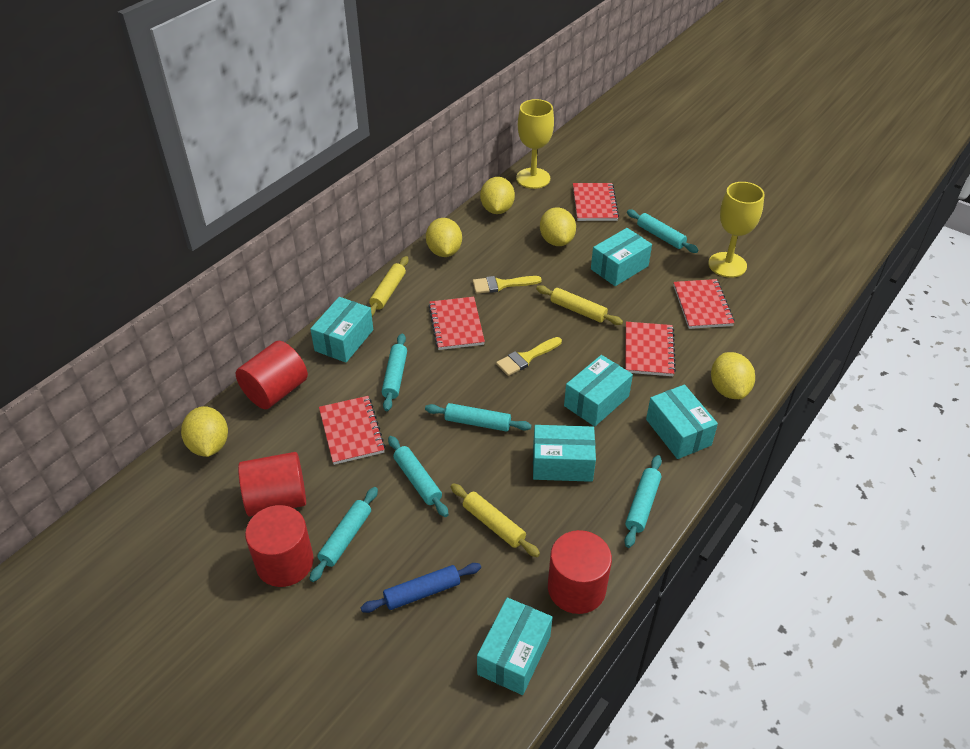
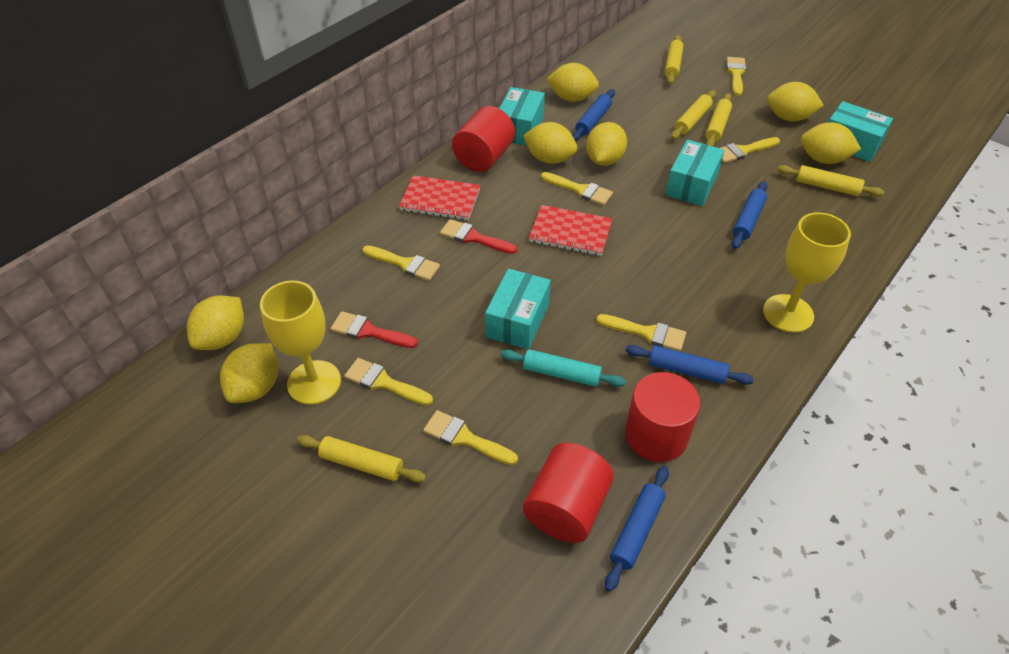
blue rolling pin: [361,563,481,613] = 1 -> [572,89,615,141] [605,466,669,592] [625,345,754,385] [732,181,767,249] = 4
red brush: none = 0 -> [330,311,418,348] [440,219,517,254] = 2
red cylinder: [236,341,308,409] [238,452,306,517] [245,505,314,587] [548,530,612,614] = 4 -> [452,106,515,172] [523,443,614,543] [625,372,701,462] = 3
red notebook: [319,396,385,465] [428,297,485,350] [573,183,619,221] [625,322,676,376] [673,279,735,329] = 5 -> [399,175,481,220] [529,205,612,256] = 2
turquoise box: [310,297,373,363] [477,597,552,695] [533,425,596,482] [564,355,633,427] [591,228,652,286] [646,385,718,459] = 6 -> [485,269,551,349] [499,87,545,145] [665,140,724,206] [829,101,893,162] = 4
turquoise rolling pin: [309,487,378,582] [382,334,407,411] [388,436,449,517] [425,403,531,432] [625,455,662,548] [627,210,699,253] = 6 -> [500,349,626,387] = 1
yellow brush: [473,276,542,294] [496,337,562,376] = 2 -> [344,358,433,406] [362,245,440,281] [423,410,518,465] [541,172,613,206] [596,314,686,351] [720,137,780,163] [727,57,746,96] = 7
yellow lemon: [181,406,228,457] [426,218,462,257] [480,177,515,214] [540,208,576,246] [711,352,755,399] = 5 -> [187,295,244,350] [220,343,278,403] [523,122,578,164] [546,63,599,102] [586,122,627,166] [767,82,824,121] [801,122,861,164] = 7
yellow rolling pin: [369,256,408,316] [451,483,540,557] [536,285,623,325] = 3 -> [297,435,426,483] [665,35,684,84] [671,90,716,140] [705,93,732,147] [777,165,884,197] = 5

